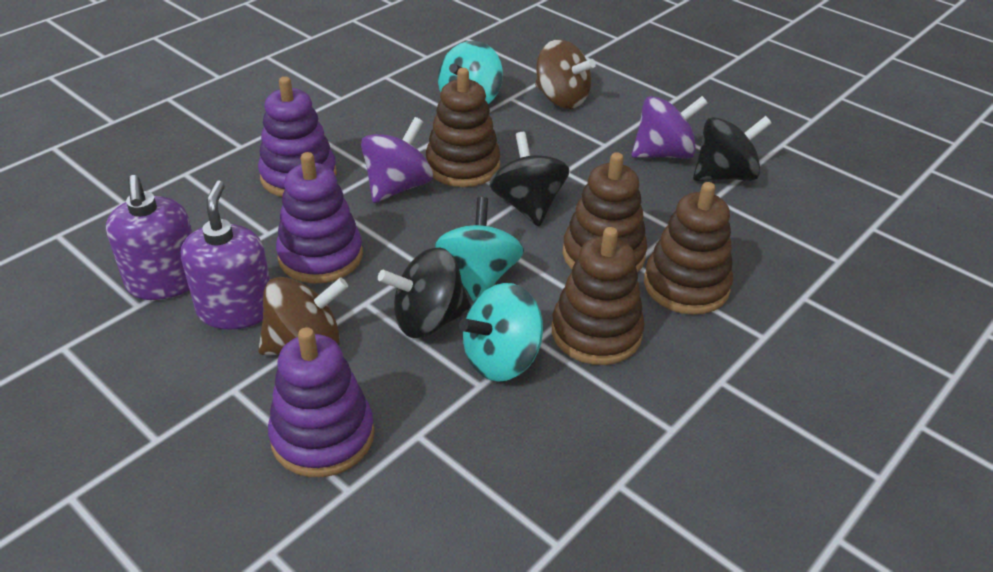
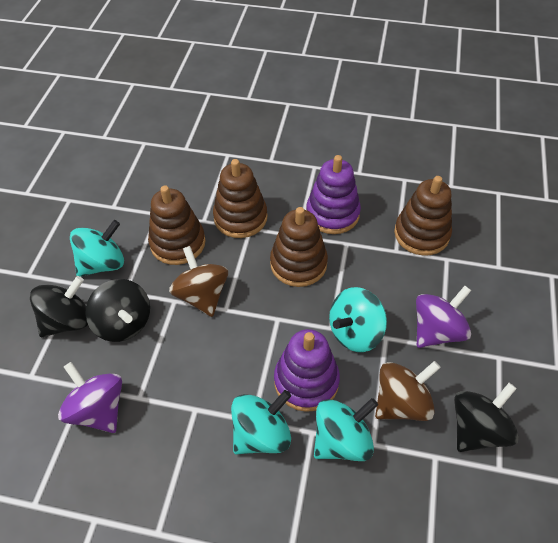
purple soap dispenser: [106,175,192,300] [181,180,270,330] = 2 -> none = 0
purple stacking toy: [258,77,337,197] [268,327,374,477] [276,152,363,284] = 3 -> [274,329,340,412] [306,155,361,234] = 2
turquoise spinning top: [435,197,524,302] [438,41,503,104] [459,283,543,382] = 3 -> [70,220,124,277] [231,390,291,455] [314,398,378,461] [329,287,387,352] = 4

